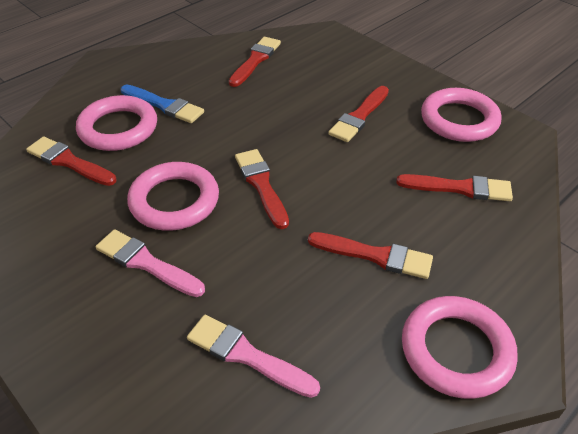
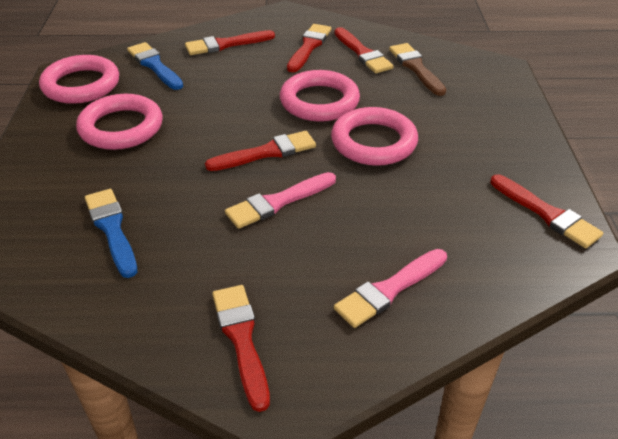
blue brush: [121,85,204,123] = 1 -> [85,189,137,278] [127,42,183,90] = 2
brown brush: none = 0 -> [389,43,446,96] = 1

